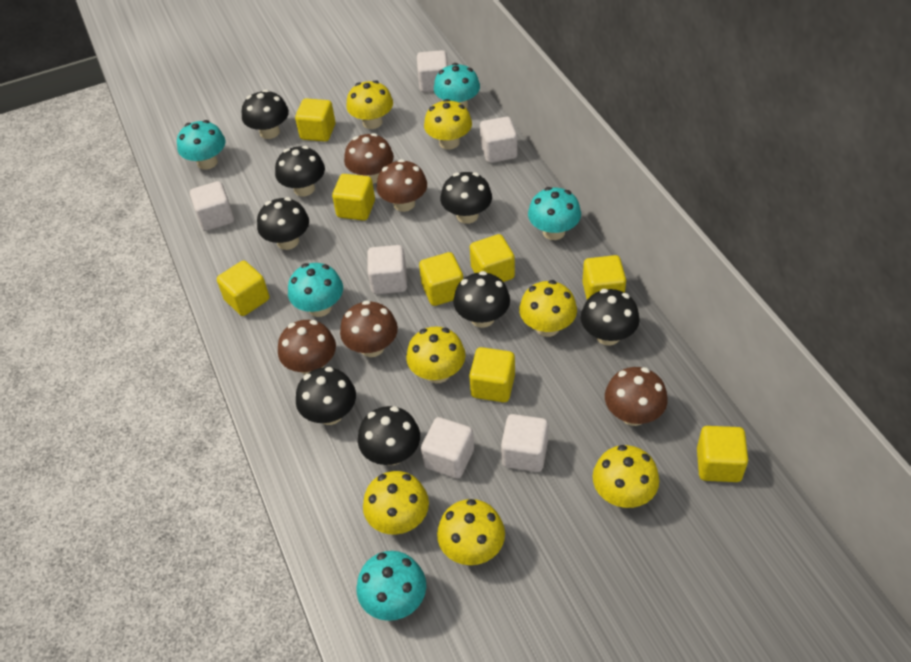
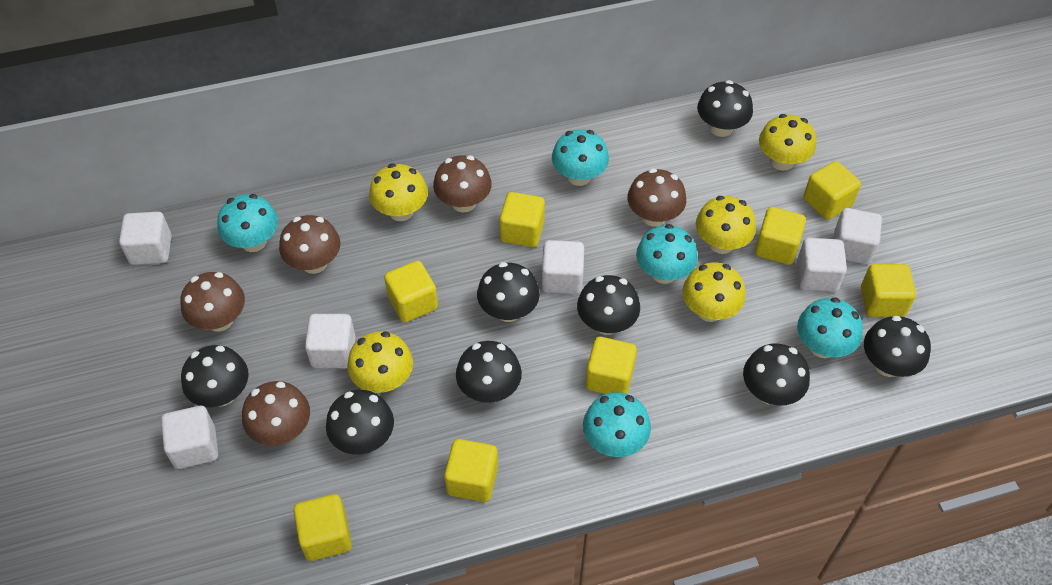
yellow mushroom: [346,80,393,129] [363,471,429,535] [406,326,466,383] [424,99,472,150] [437,499,505,565] [519,280,577,337] [593,445,659,508] = 7 -> [347,331,413,393] [369,163,428,221] [683,262,745,322] [696,196,756,254] [759,114,816,171] = 5

